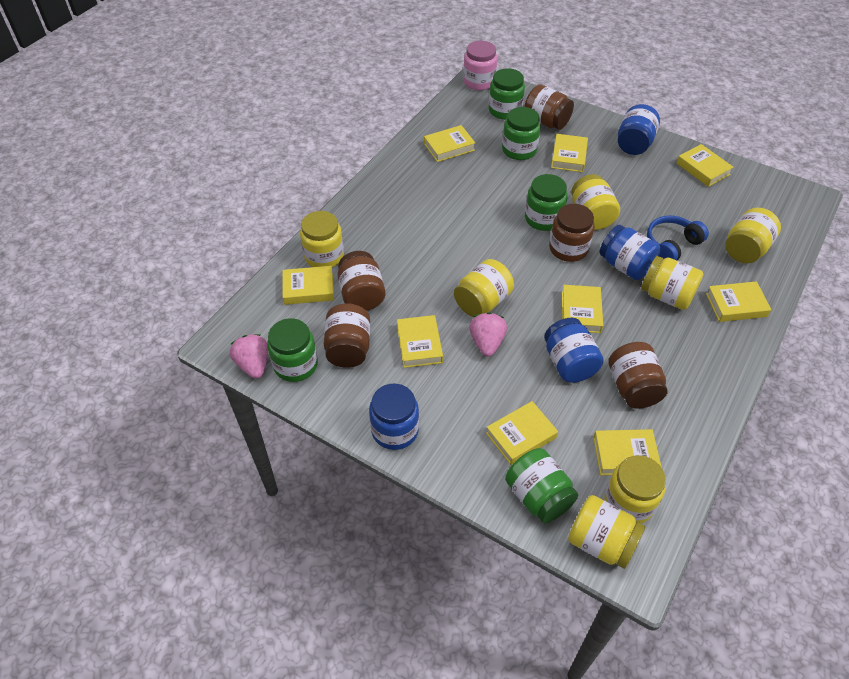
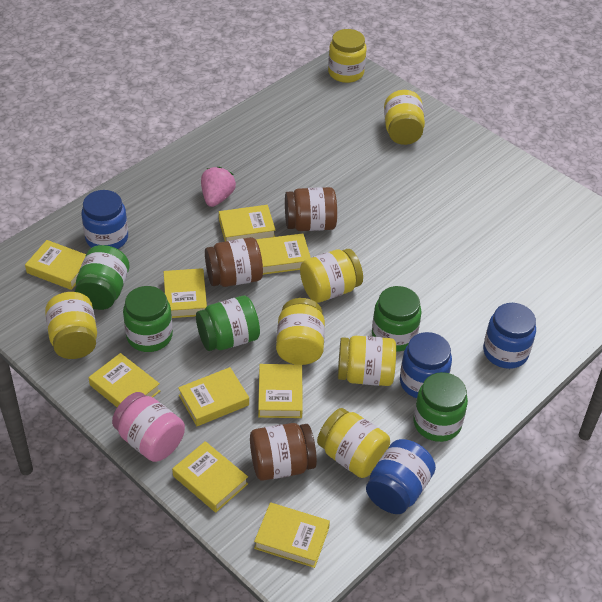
blue headphones: [647,216,709,260] = 1 -> none = 0
brown jar: [324,303,370,368] [338,251,386,311] [524,84,574,130] [549,204,594,262] [609,342,668,408] = 5 -> [205,237,263,287] [250,423,317,481] [285,187,337,231] = 3
pink strawberry: [230,334,268,379] [469,312,507,357] = 2 -> [201,167,236,207] = 1

